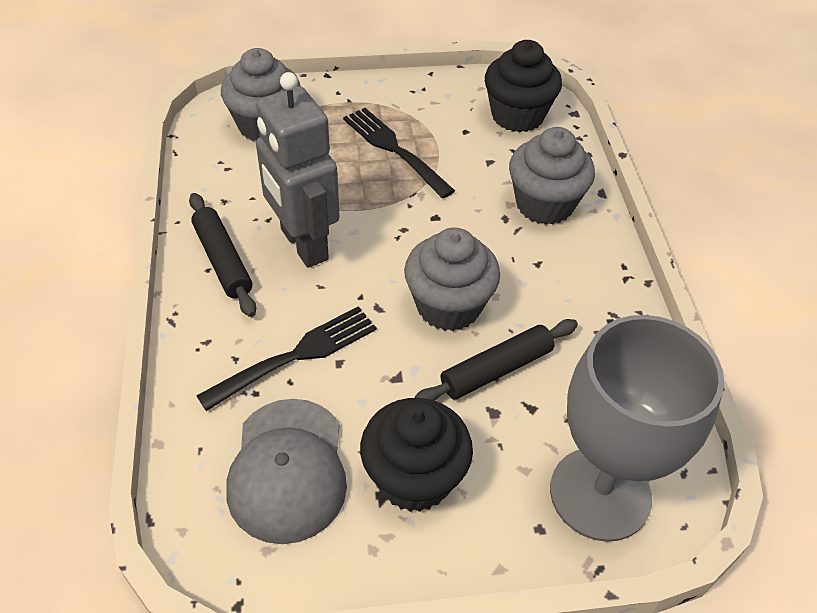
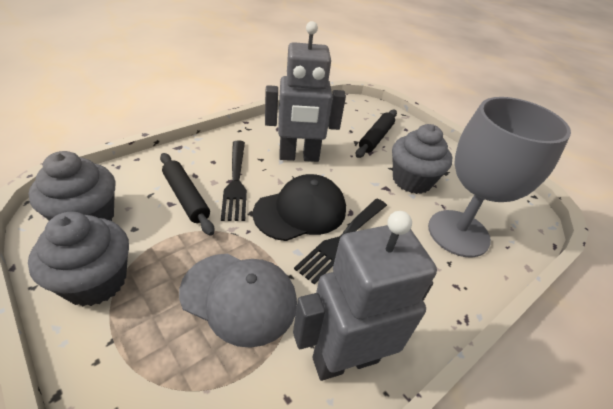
black cap: none = 0 -> [253,174,346,241] = 1
black cupcake: [360,398,473,512] [485,40,562,132] = 2 -> none = 0
grey robot: [256,72,340,268] = 1 -> [265,21,346,162] [293,211,437,381] = 2

